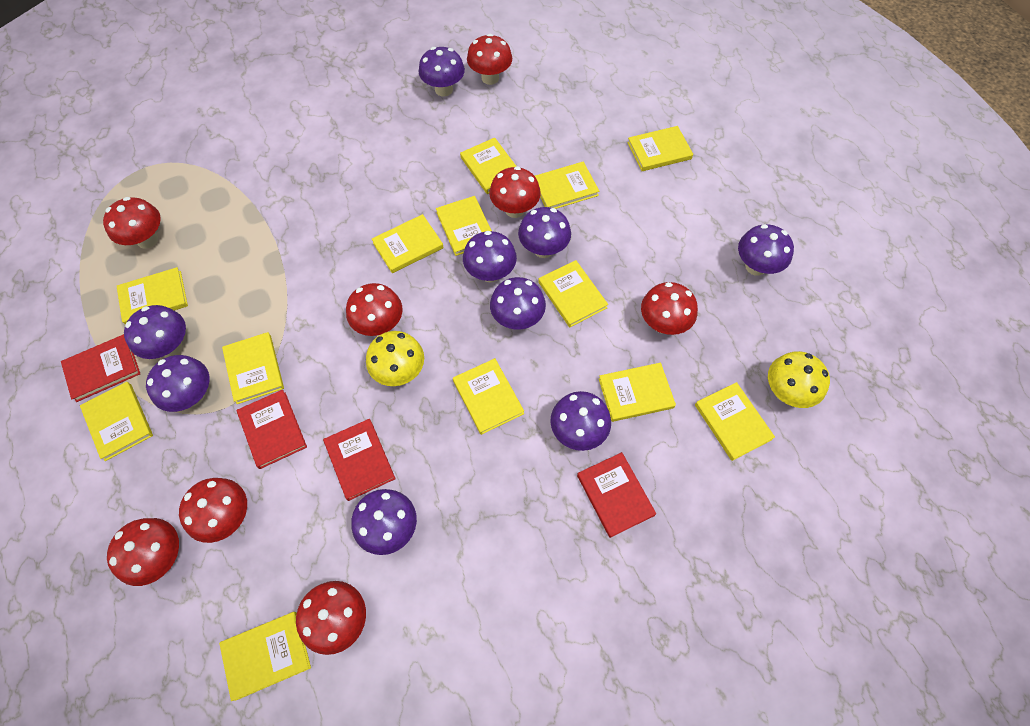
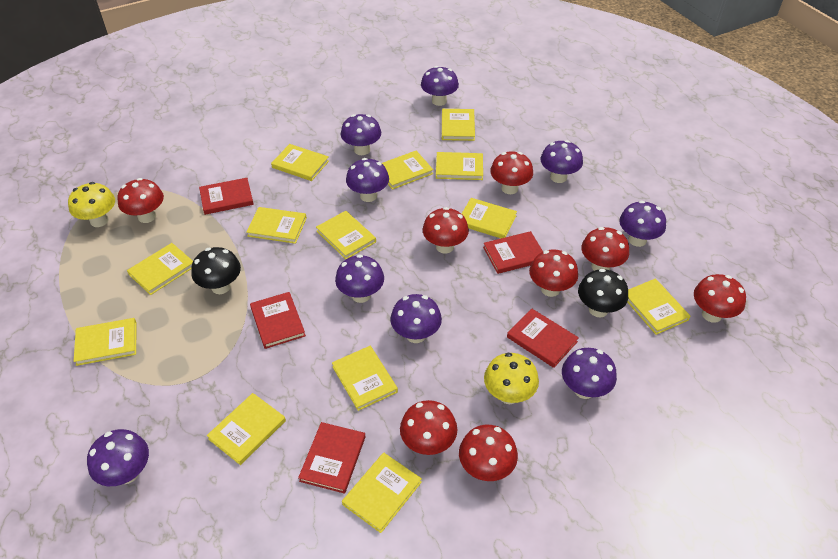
black mushroom: none = 0 -> [191,247,241,294] [578,269,628,317] = 2
red book: [61,334,140,402] [237,390,307,469] [323,419,396,501] [577,452,656,538] = 4 -> [199,178,254,215] [250,292,306,349] [298,422,365,494] [483,231,543,274] [507,309,579,368] = 5

